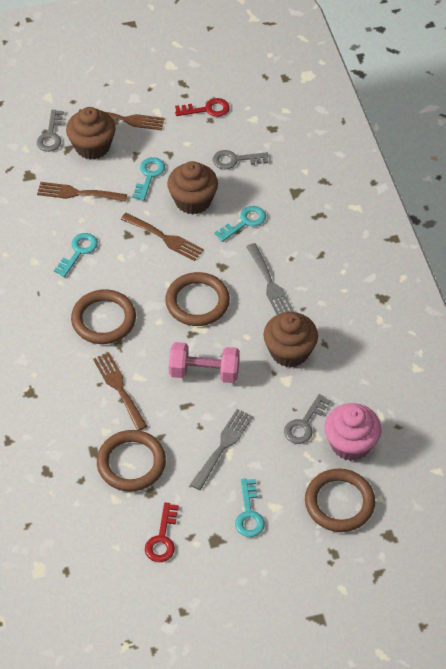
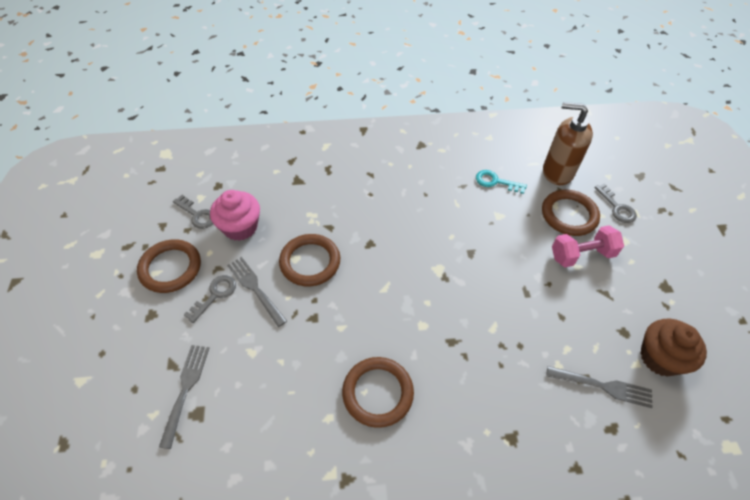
brown cupcake: [66,107,116,160] [167,161,218,215] [263,312,318,367] = 3 -> [640,319,707,377] = 1
brown fork: [37,182,127,202] [79,109,164,130] [93,352,147,430] [121,213,204,261] = 4 -> none = 0
brown soap dispenser: none = 0 -> [543,102,593,185] = 1
grey fork: [191,409,253,490] [246,243,294,315] = 2 -> [159,345,209,449] [227,257,287,327] [546,366,653,408] = 3
red key: [145,502,179,562] [175,98,230,117] = 2 -> none = 0
turquoise key: [54,233,98,277] [132,157,165,201] [214,206,266,242] [235,478,265,537] = 4 -> [476,170,527,194] = 1

